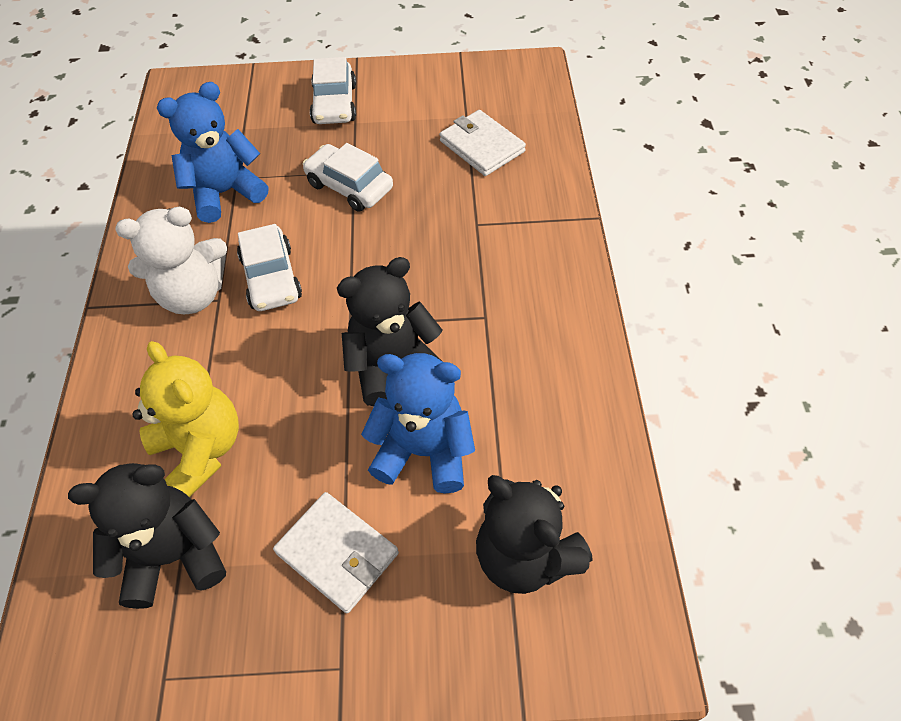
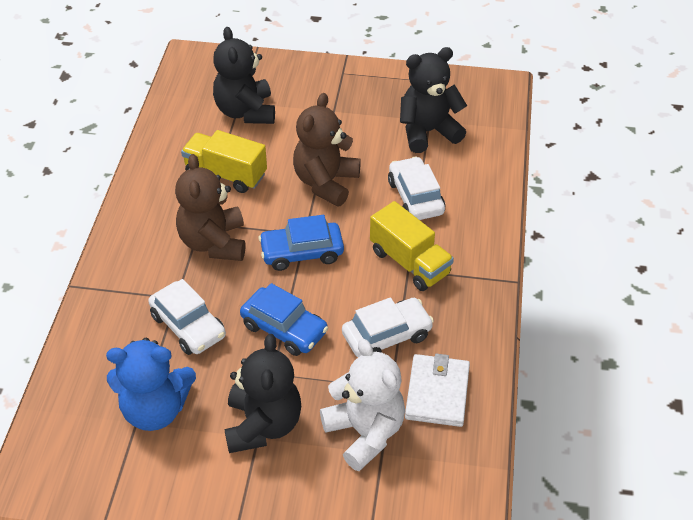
blue car: none = 0 -> [240,283,328,356] [258,215,344,271] = 2
blue teddy bear: [157,82,268,223] [361,353,475,494] = 2 -> [106,338,196,431] = 1
brown teddy bear: none = 0 -> [175,154,245,261] [293,93,361,207] = 2
white wallet: [273,492,399,613] [440,110,526,176] = 2 -> [405,354,470,427] = 1
yellow teddy bear: [132,341,239,497] = 1 -> none = 0
yellow truck: none = 0 -> [181,130,267,193] [370,201,454,291] = 2

